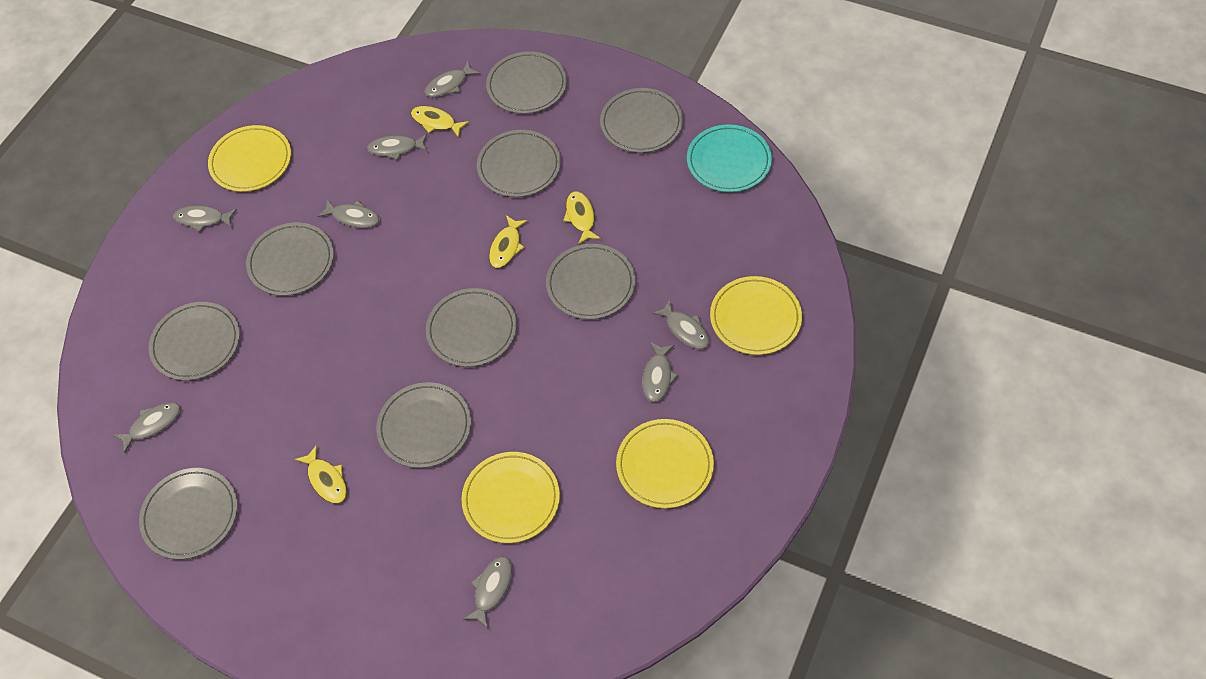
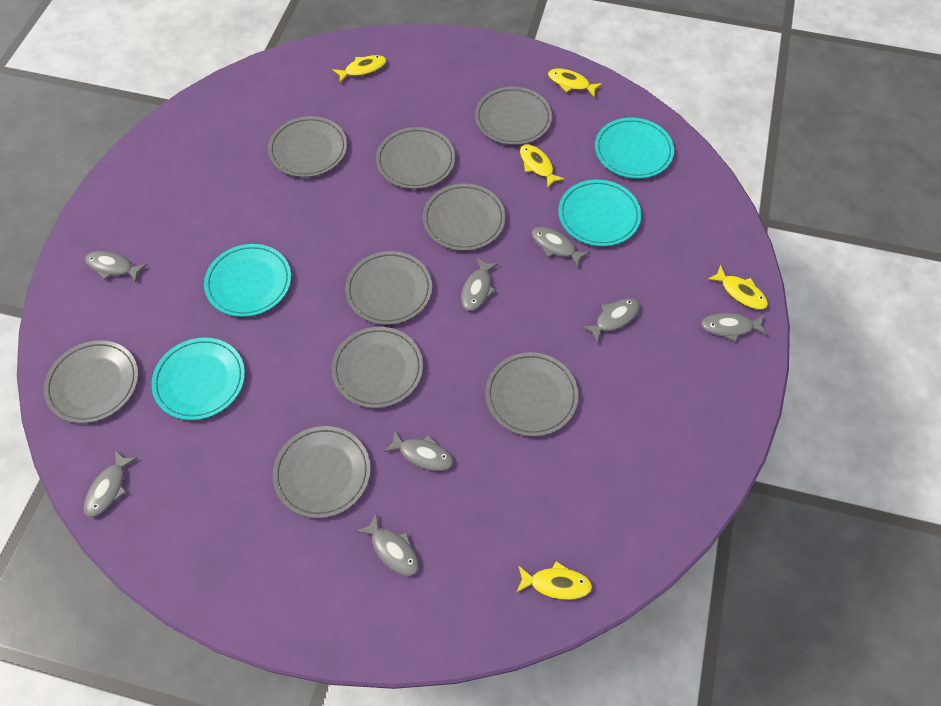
turquoise plate: [687,124,772,192] = 1 -> [151,338,245,420] [204,244,291,317] [558,180,641,246] [595,118,674,179] = 4
yellow fish: [295,445,347,504] [411,106,469,138] [489,215,528,268] [563,192,601,245] = 4 -> [333,55,387,83] [516,561,592,600] [520,144,565,189] [548,68,602,98] [707,265,768,310] = 5
yellow plate: [208,125,291,192] [461,452,560,543] [616,419,714,508] [710,276,802,355] = 4 -> none = 0

